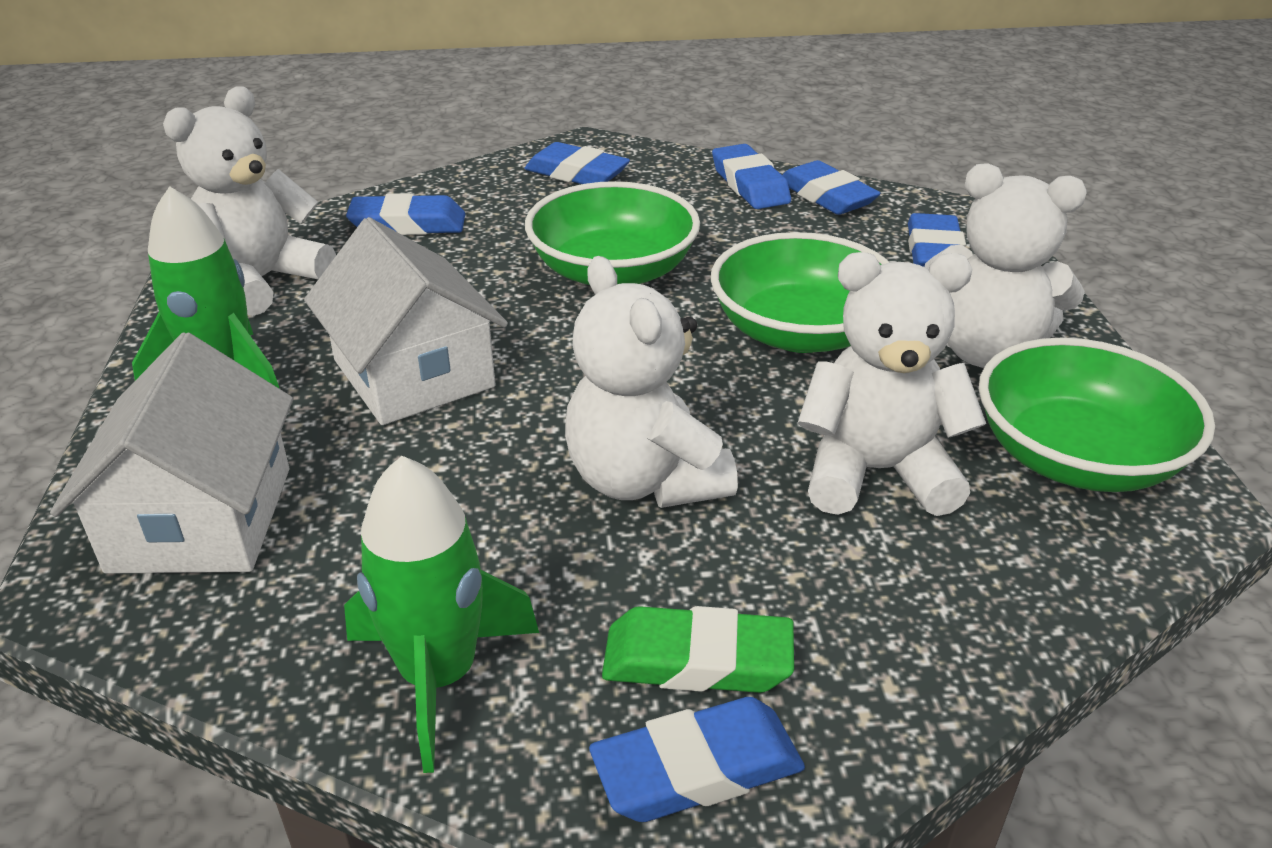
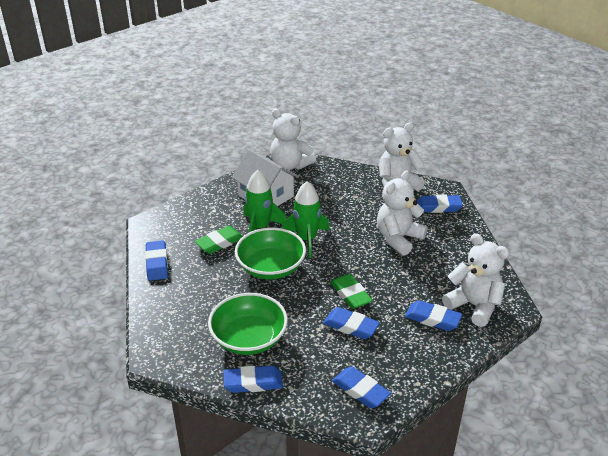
green bowl: [525,181,700,285] [711,232,889,353] [979,338,1215,492] = 3 -> [208,293,288,355] [235,227,306,279] = 2
green eraser: [602,606,794,693] = 1 -> [195,226,243,254] [330,274,373,309] = 2
white house: [50,333,293,574] [304,217,508,425] = 2 -> [231,149,299,206] = 1

